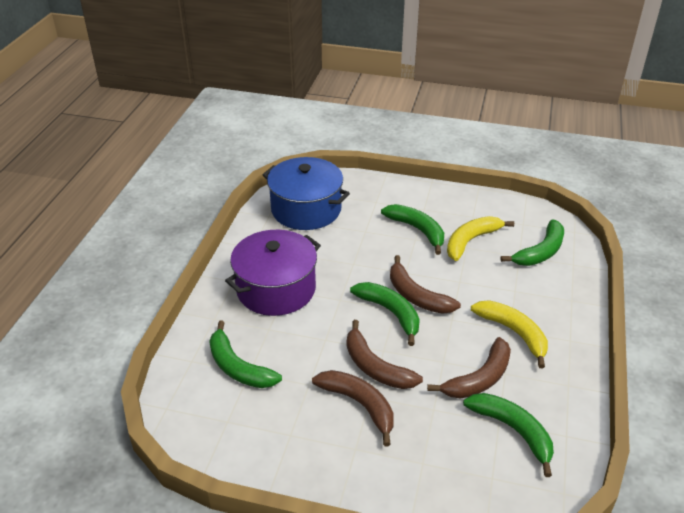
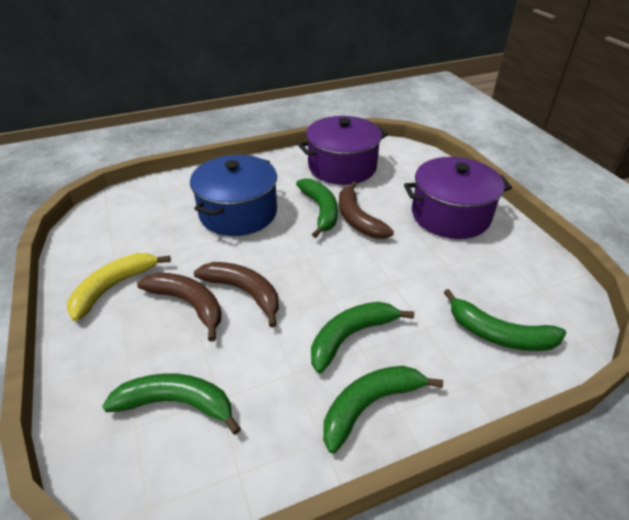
brown banana: [312,370,394,447] [347,320,423,389] [390,255,461,314] [427,337,511,399] = 4 -> [137,273,222,342] [194,262,279,327] [339,181,394,239] = 3
purple pot: [225,230,321,316] = 1 -> [298,116,388,185] [404,157,512,239] = 2
yellow banana: [447,216,514,261] [471,300,548,368] = 2 -> [67,253,171,321] = 1

